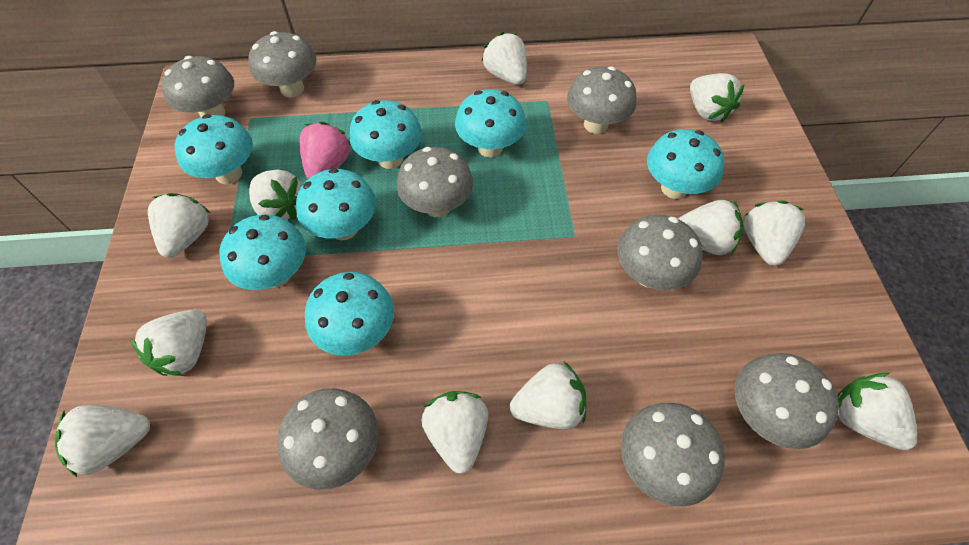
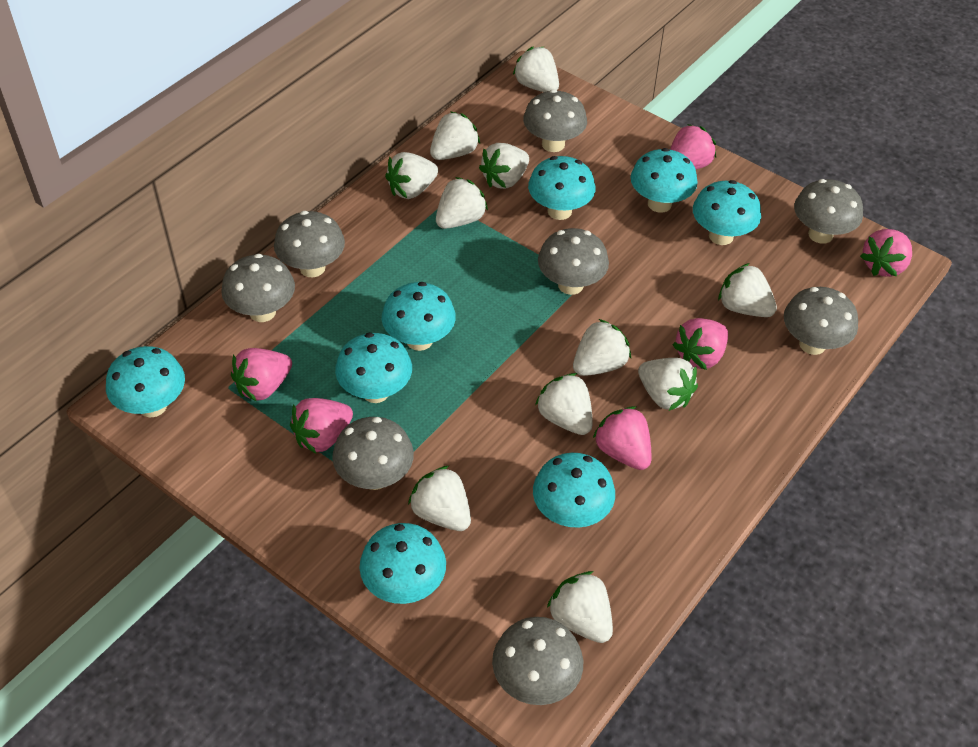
pink strawberry: [299,121,351,179] = 1 -> [231,348,292,402] [290,398,353,453] [593,406,651,470] [670,124,716,169] [672,318,728,370] [860,229,912,277] = 6
turquoise mushroom: [175,114,253,184] [219,214,306,290] [296,168,376,240] [305,272,394,355] [349,100,422,169] [455,89,526,157] [647,129,724,199] = 7 -> [106,346,185,417] [335,333,412,403] [359,523,446,604] [382,282,456,351] [528,156,595,220] [533,453,615,528] [630,148,698,212] [693,180,761,245] = 8

